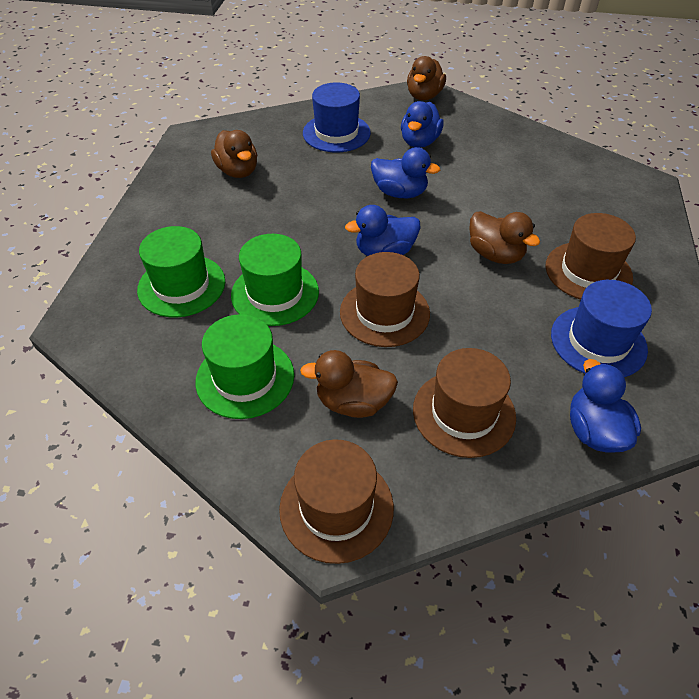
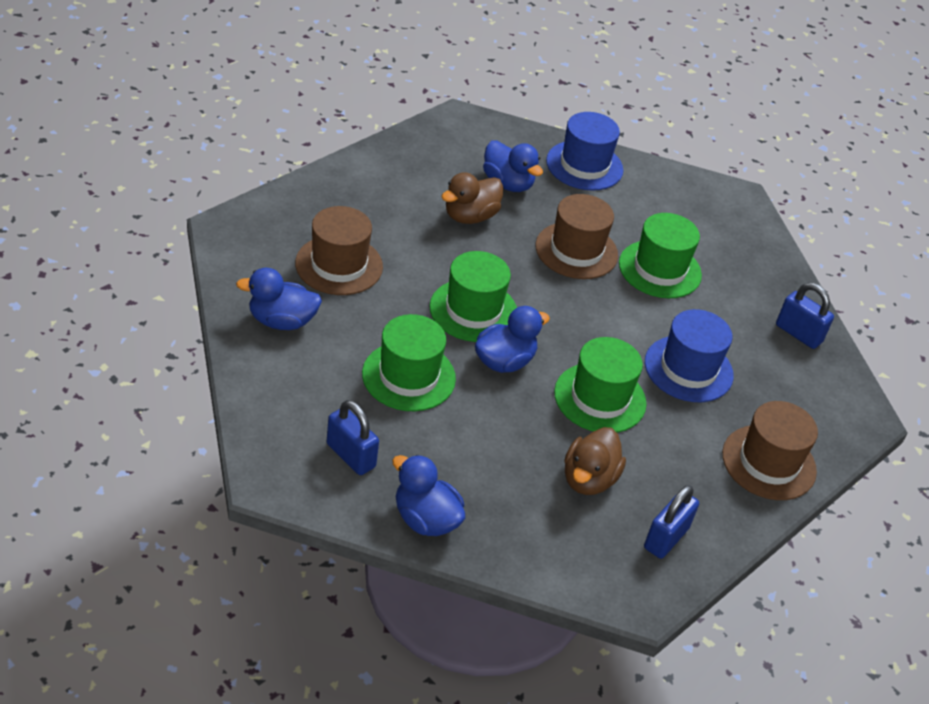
blue padlock: none = 0 -> [327,400,379,475] [644,485,699,559] [776,283,834,349] = 3
brown duck: [211,130,257,178] [300,350,398,418] [407,56,446,100] [469,211,540,264] = 4 -> [441,172,504,224] [564,427,626,495] = 2
brown hat: [279,439,394,564] [340,252,430,347] [413,348,516,458] [546,213,636,300] = 4 -> [295,206,383,295] [536,194,618,279] [722,401,818,500] = 3
green hat: [137,226,225,317] [195,314,294,419] [231,234,319,326] = 3 -> [362,314,456,411] [430,251,517,342] [554,337,646,433] [619,213,702,298] = 4

